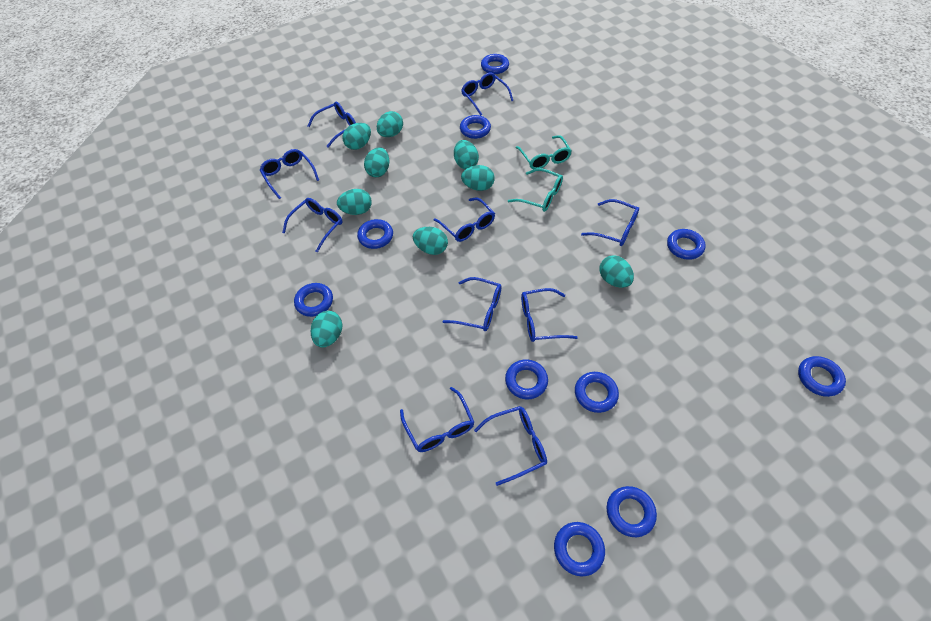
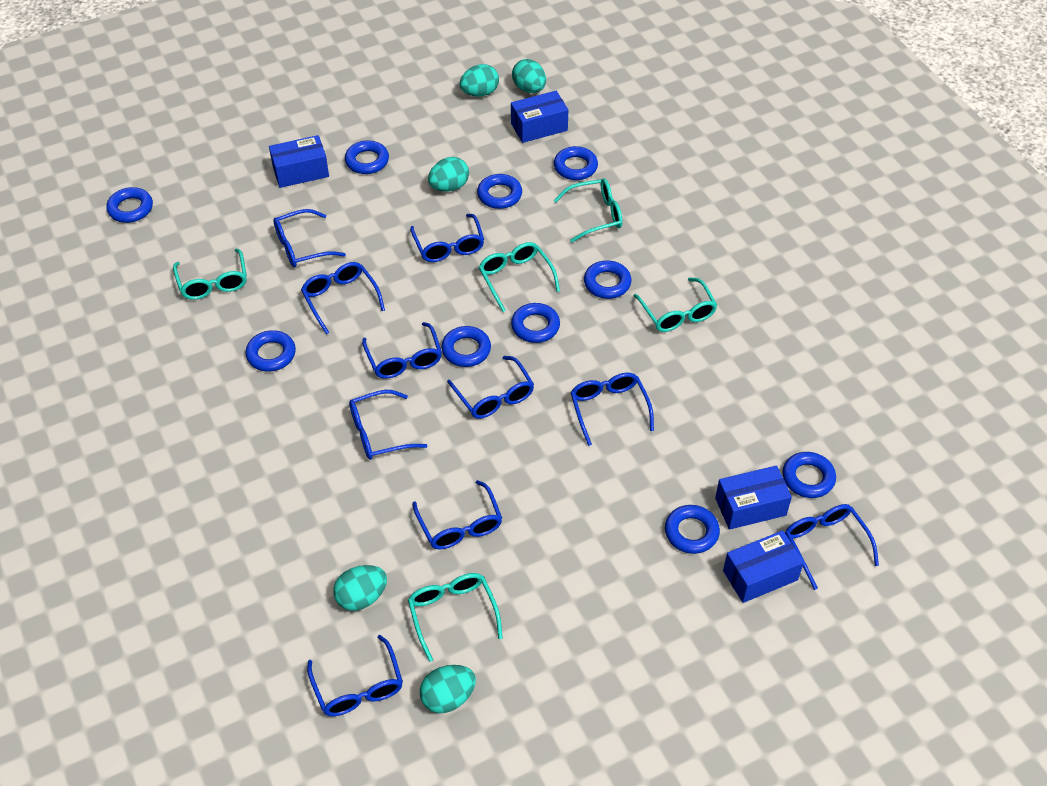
blue box: none = 0 -> [269,135,329,188] [511,91,568,143] [715,465,792,530] [723,530,804,603] = 4
turquoise egg: [311,311,343,348] [337,189,372,215] [342,123,371,150] [364,147,390,177] [377,111,403,137] [413,227,448,255] [454,140,479,169] [461,165,495,191] [599,255,634,288] = 9 -> [333,565,387,611] [420,665,476,713] [428,157,469,192] [460,64,499,97] [512,59,546,93] = 5
turquoise glasses: [508,168,563,212] [515,135,572,169] = 2 -> [173,249,247,300] [408,573,503,662] [479,242,560,312] [554,178,622,242] [634,277,717,332] = 5

